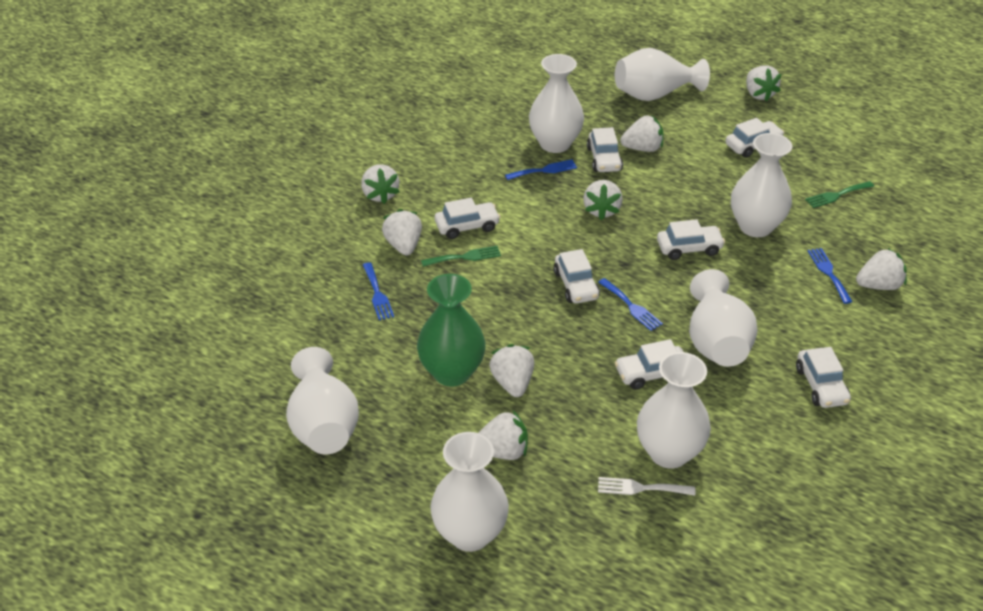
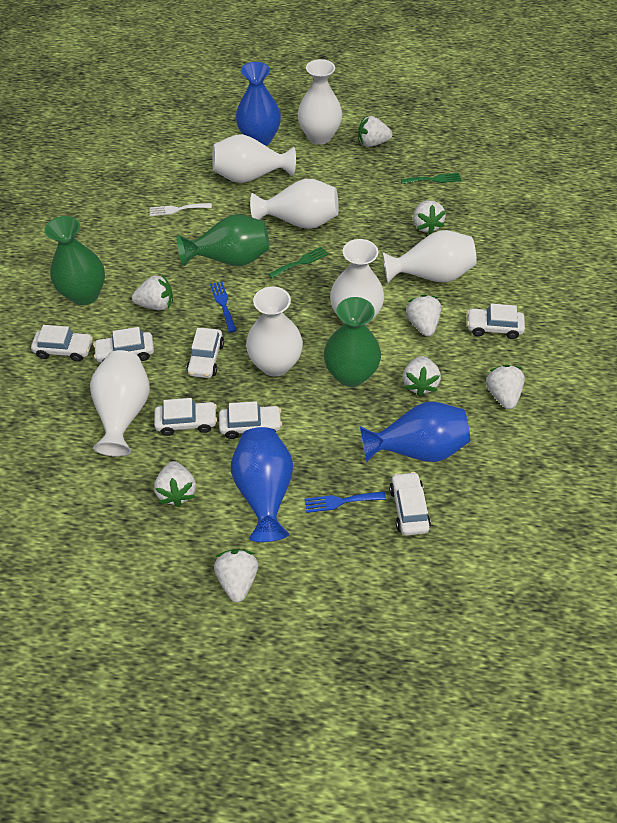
blue fork: [363,262,394,320] [505,159,577,180] [598,278,663,331] [808,248,852,304] = 4 -> [210,281,237,333] [305,491,386,513] = 2
blue vase: none = 0 -> [231,427,293,542] [236,62,281,146] [360,402,470,462] = 3
green vase: [417,274,486,386] = 1 -> [45,216,105,305] [177,214,270,266] [324,297,381,387] = 3

